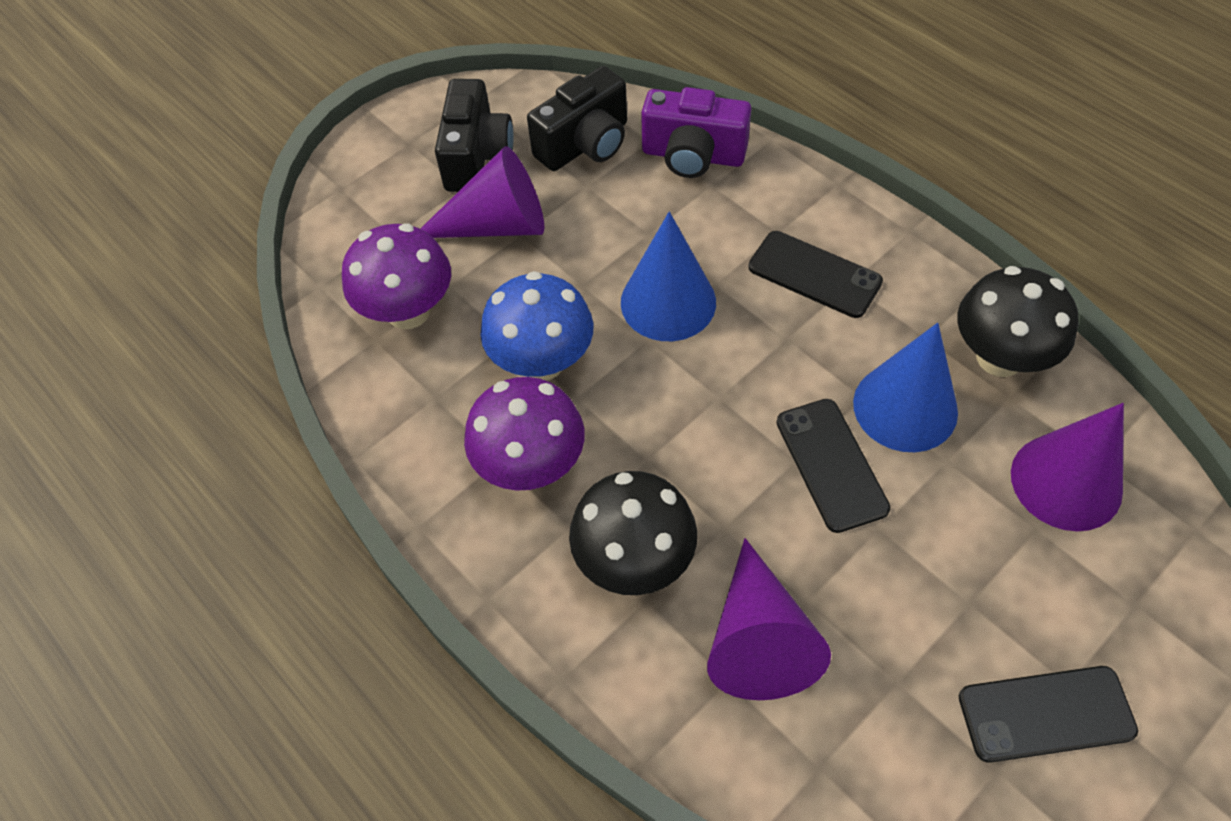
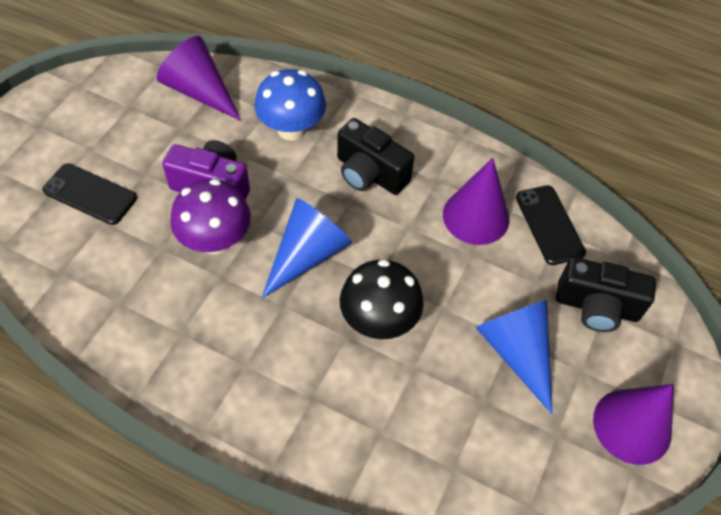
black mushroom: [569,471,697,595] [957,266,1079,377] = 2 -> [340,259,424,339] = 1
black phone: [748,231,883,318] [776,399,890,533] [959,666,1138,763] = 3 -> [43,163,137,225] [516,185,586,265] = 2
purple mushroom: [342,223,451,329] [464,377,585,491] = 2 -> [170,179,251,254] = 1

